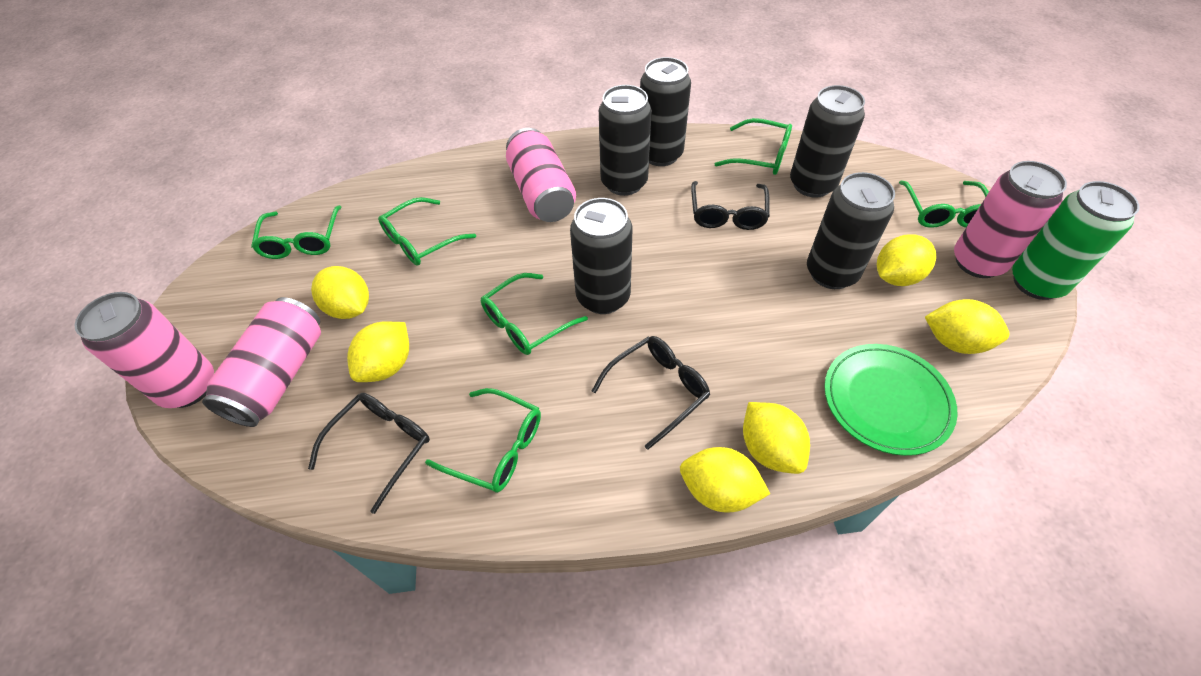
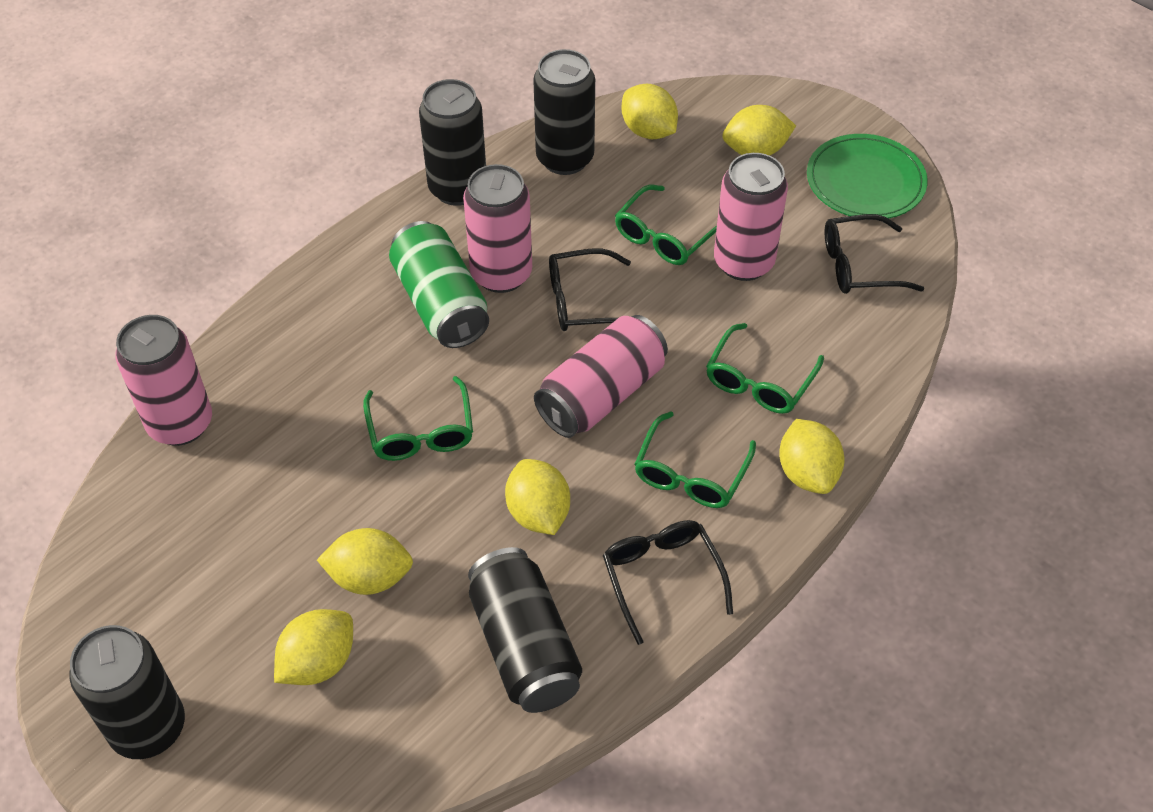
black can: [570,198,633,314] [599,85,652,196] [640,57,691,166] [790,85,865,198] [807,172,895,289] = 5 -> [70,625,185,759] [419,79,486,206] [468,547,582,713] [533,49,595,175] = 4
green glasses: [251,205,341,259] [378,197,476,265] [425,388,541,493] [481,273,588,355] [715,118,792,175] [899,181,989,228] = 6 -> [363,376,473,461] [615,185,717,265] [635,411,756,508] [706,323,824,414] = 4

